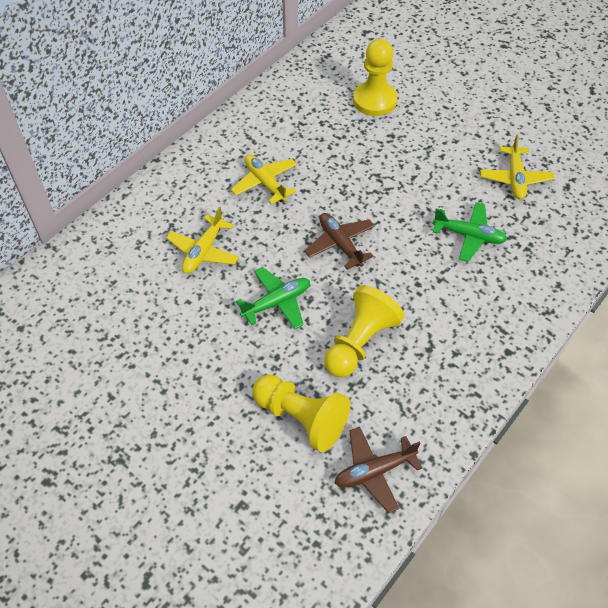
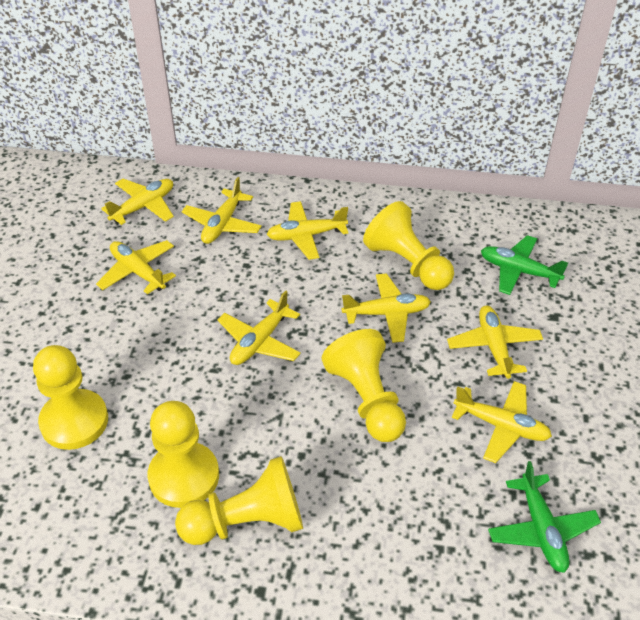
brown plane: [304,213,375,270] [334,427,422,513] = 2 -> none = 0
yellow pawn: [252,375,350,452] [324,285,405,377] [353,39,398,116] = 3 -> [33,345,108,450] [147,401,219,508] [175,456,303,545] [322,329,406,442] [363,201,454,290] = 5
yellow plane: [166,207,239,274] [231,154,297,204] [480,134,555,199] = 3 -> [96,240,176,294] [101,179,174,225] [182,177,262,244] [218,290,301,365] [266,201,348,260] [342,273,431,343] [447,306,543,379] [452,381,552,463] = 8

